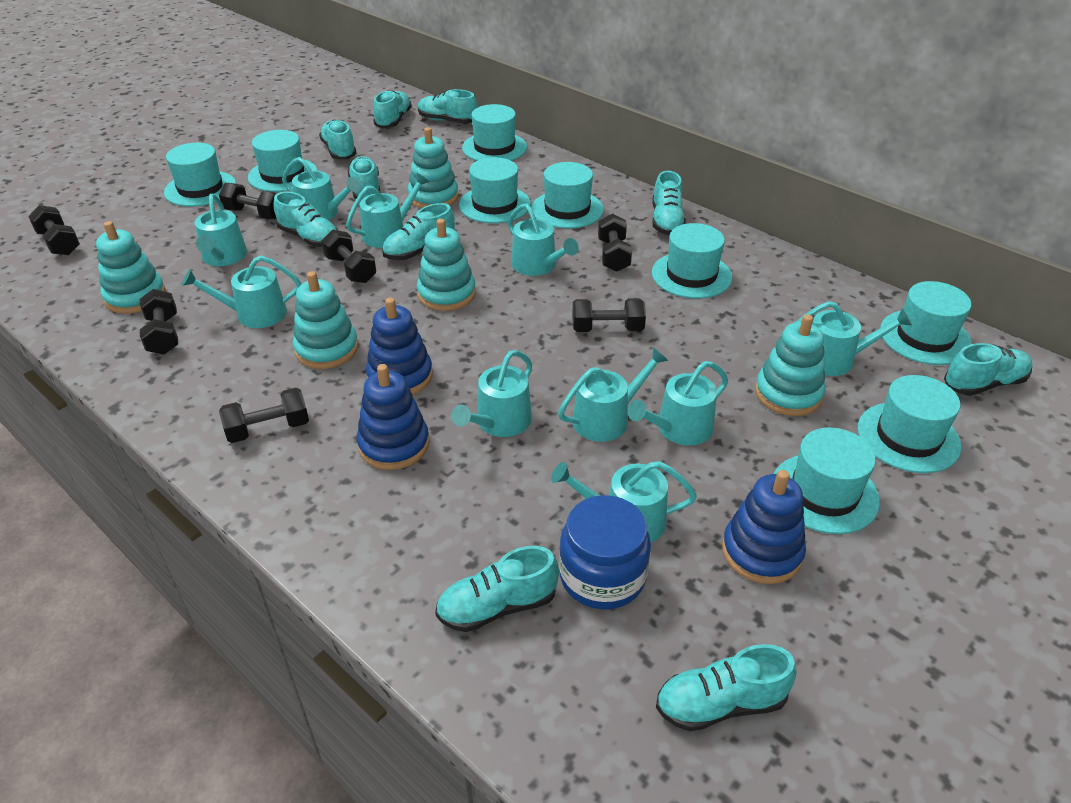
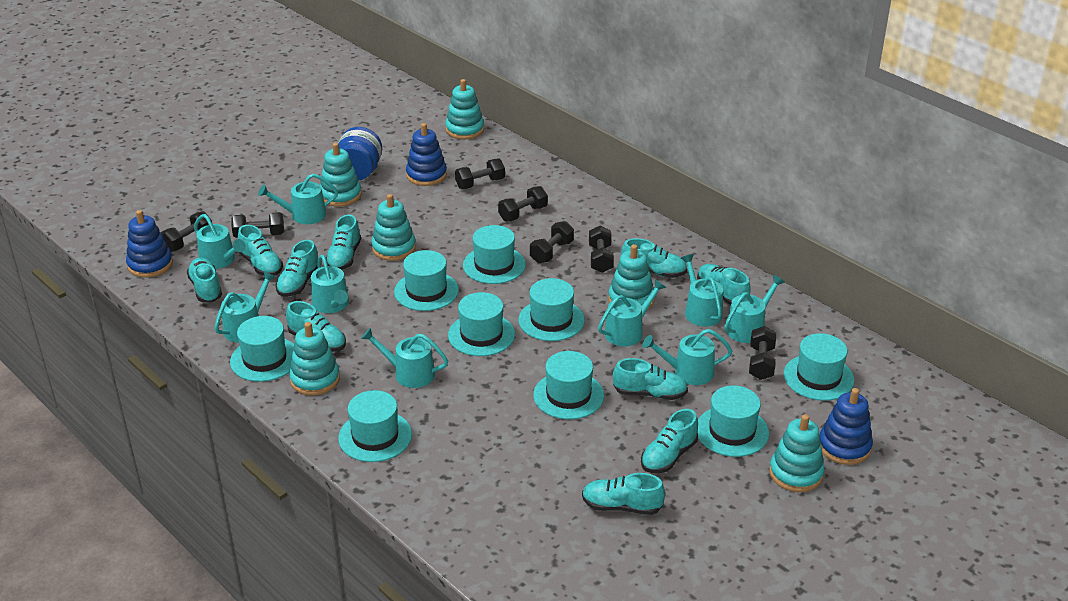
turquoise stacking toy: [96,221,166,314] [293,271,358,369] [408,127,459,208] [417,219,476,311] [755,314,825,416] = 5 -> [289,322,340,396] [320,143,362,207] [371,194,416,261] [445,79,484,139] [608,244,654,310] [769,414,825,492] = 6
turquoise watering can: [182,255,301,328] [195,194,247,266] [282,157,360,220] [346,172,429,248] [451,350,532,437] [508,203,579,276] [551,461,697,542] [558,347,669,442] [627,361,728,446] [796,301,912,376] = 10 -> [194,214,246,269] [214,271,276,342] [258,174,338,224] [311,255,349,313] [361,328,448,388] [598,279,666,346] [642,329,732,385] [681,254,723,327] [724,275,785,343] = 9

